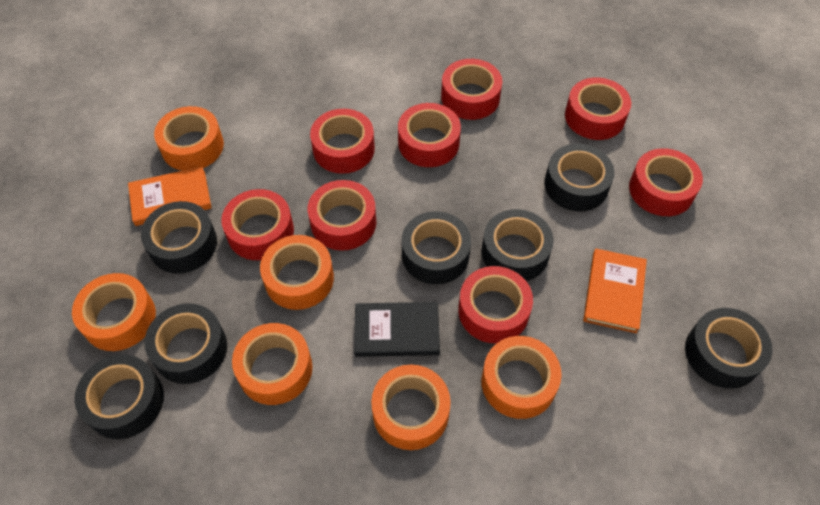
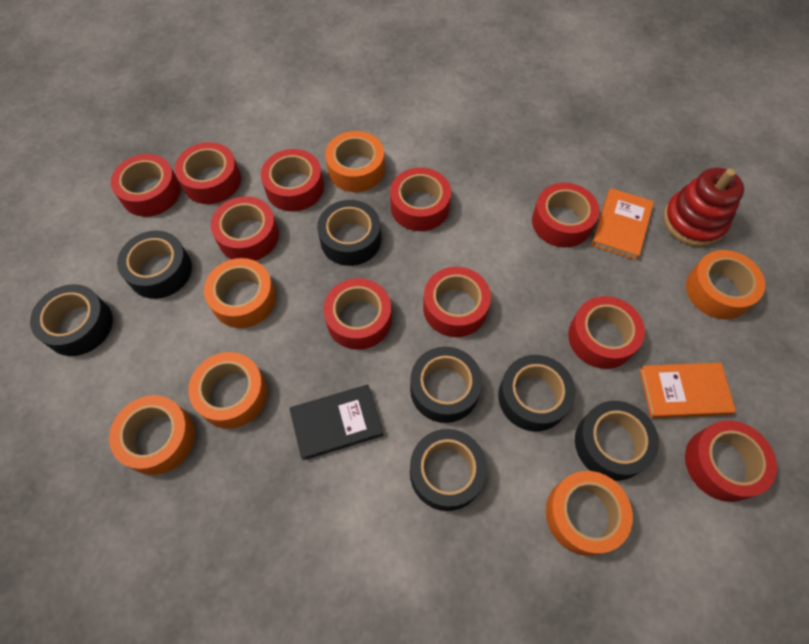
red stacking toy: none = 0 -> [663,168,744,247] = 1
red tape: [221,189,294,260] [308,180,376,251] [310,109,375,174] [398,103,461,167] [441,59,502,120] [458,266,533,344] [565,78,631,140] [629,148,703,216] = 8 -> [111,154,181,217] [175,142,241,204] [211,196,279,261] [261,149,324,211] [323,278,392,350] [390,167,451,231] [423,267,491,337] [532,183,599,248] [568,296,645,369] [685,420,777,502] = 10

